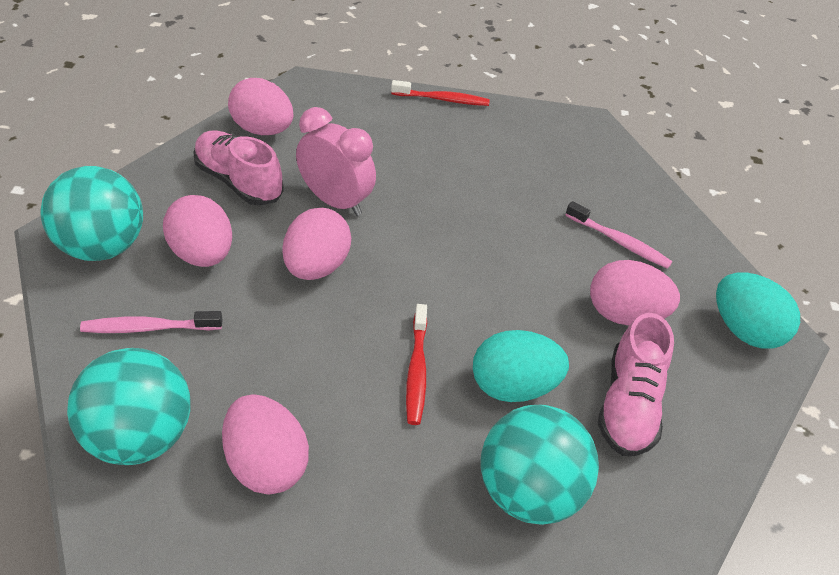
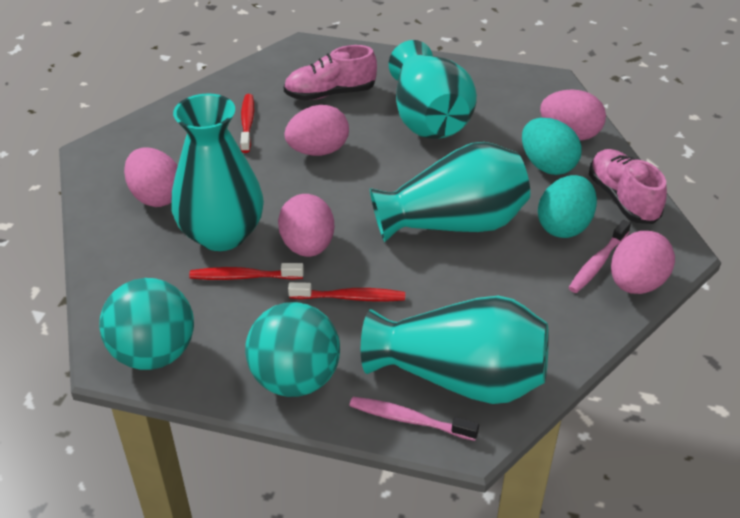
pink clock: [296,107,376,216] = 1 -> none = 0
red toothbrush: [391,80,490,106] [406,304,427,425] = 2 -> [189,263,304,280] [240,94,254,153] [288,282,405,302] = 3
turquoise ball: [41,166,143,261] [67,348,191,465] [481,405,599,525] = 3 -> [99,278,194,370] [245,302,340,397] = 2
turquoise vase: none = 0 -> [171,94,264,251] [361,296,549,404] [370,142,530,242] [389,40,477,139] = 4

